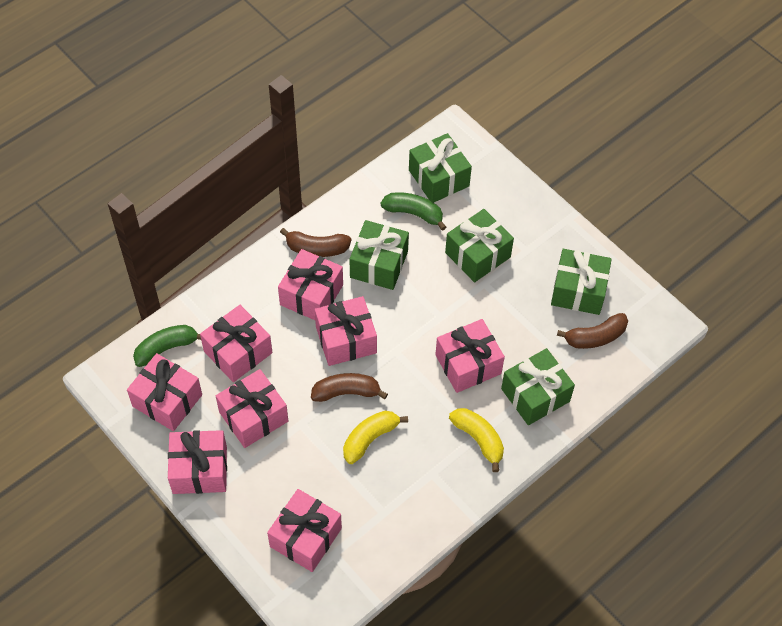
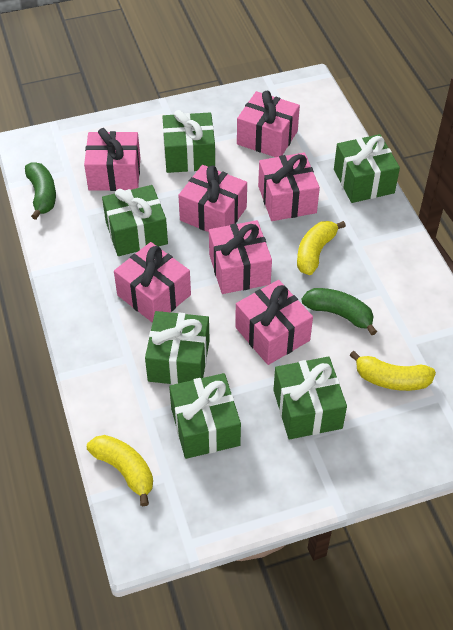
brown banana: [280,228,351,257] [311,373,388,402] [557,313,628,349] = 3 -> none = 0
green gift: [349,220,409,290] [409,133,472,203] [445,209,514,282] [501,348,575,425] [551,249,612,315] = 5 -> [102,185,168,256] [145,311,210,385] [162,110,215,173] [169,373,241,459] [273,356,347,439] [334,134,400,203] = 6
pink gift: [127,353,202,431] [168,430,227,494] [200,305,272,382] [216,369,288,448] [267,489,342,572] [278,249,343,320] [315,296,377,366] [435,319,505,393] = 8 -> [84,128,140,191] [114,242,191,323] [178,165,247,232] [209,220,272,294] [235,280,313,365] [237,91,300,157] [258,152,320,221] = 7
yellow banana: [343,411,408,464] [449,408,504,472] = 2 -> [87,435,153,506] [297,221,346,275] [349,351,436,391] = 3

